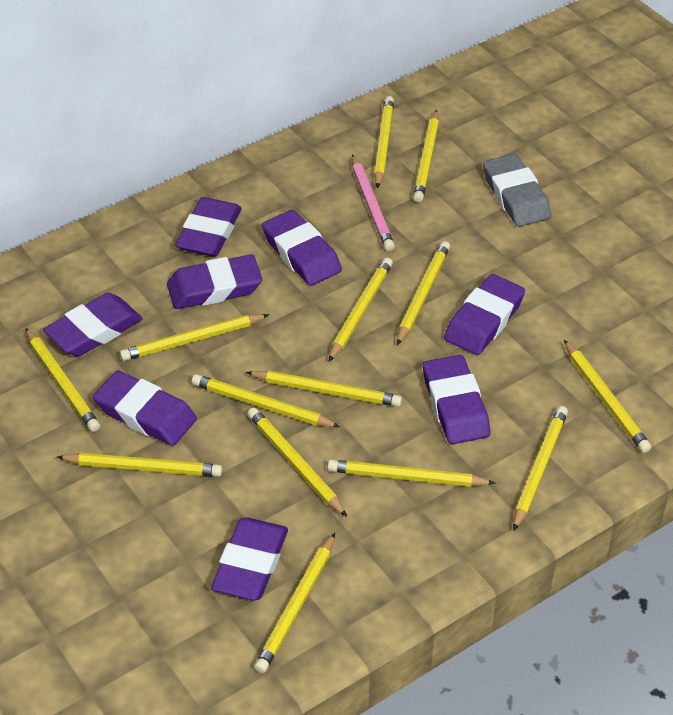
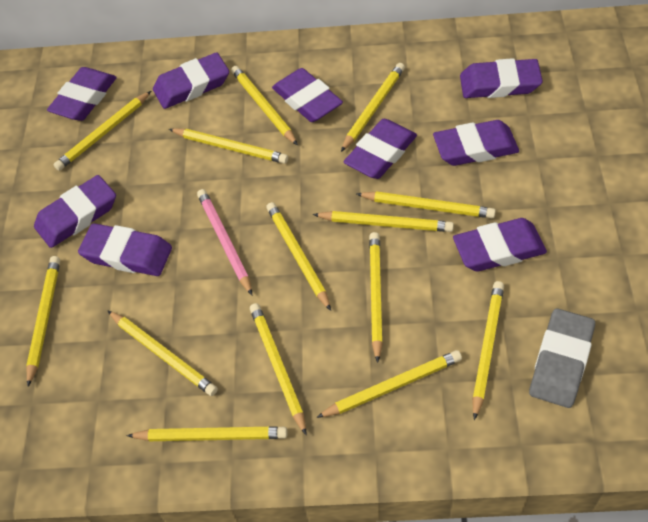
purple eraser: [43,293,143,357] [93,370,197,446] [167,254,262,309] [175,197,242,257] [211,518,288,600] [262,210,342,286] [423,355,490,444] [444,274,525,355] = 8 -> [34,175,116,248] [47,67,117,121] [78,223,172,276] [153,52,229,109] [272,68,343,122] [344,119,417,179] [433,120,519,166] [453,218,547,271] [460,58,543,98] = 9

